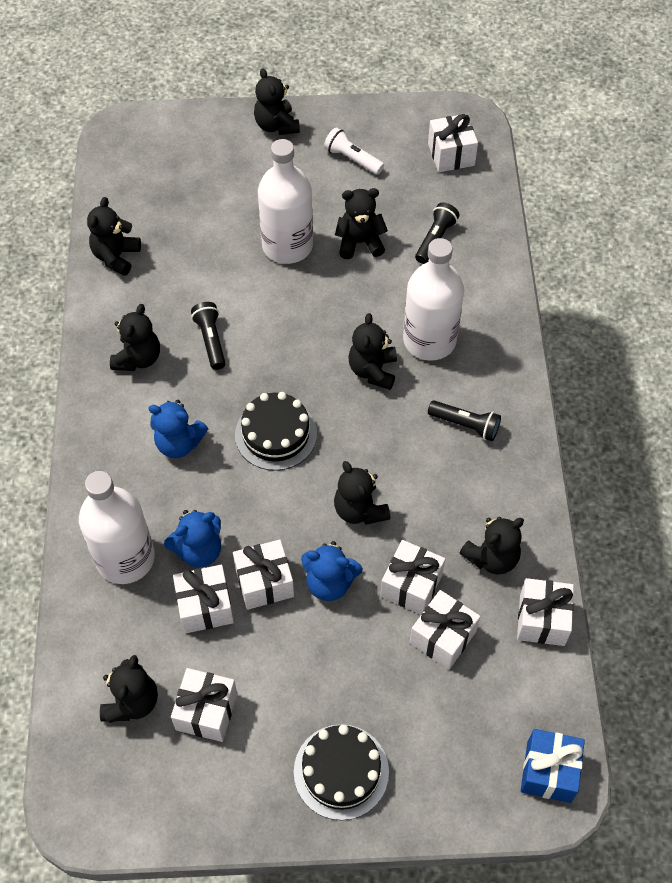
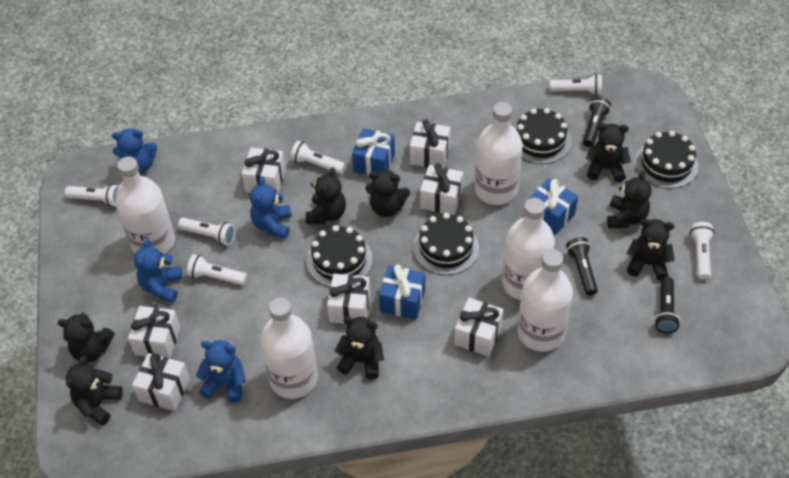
black cake: [235,392,317,471] [294,724,389,820] = 2 -> [306,225,373,287] [413,213,479,275] [514,108,572,164] [635,131,699,189] = 4
blue gift: [521,729,585,803] = 1 -> [352,128,395,176] [379,264,425,319] [528,178,578,235] = 3
blue teddy bear: [148,400,208,458] [164,510,221,568] [301,541,363,601] = 3 -> [112,128,157,174] [134,238,182,303] [196,340,246,403] [250,176,292,239] = 4
white bottle: [79,471,155,584] [258,139,313,264] [403,238,464,360] = 3 -> [115,156,175,254] [260,298,318,399] [475,102,523,205] [502,198,555,300] [518,249,573,352] = 5
white flashlight: [324,127,384,175] = 1 -> [65,184,119,207] [178,218,235,245] [187,254,247,285] [290,141,345,174] [550,74,602,96] [689,222,714,280] = 6

